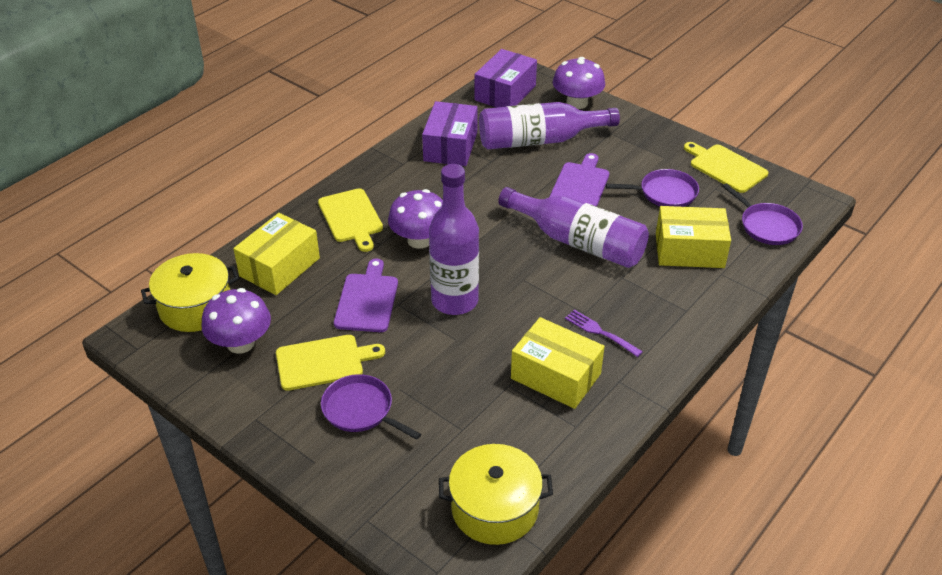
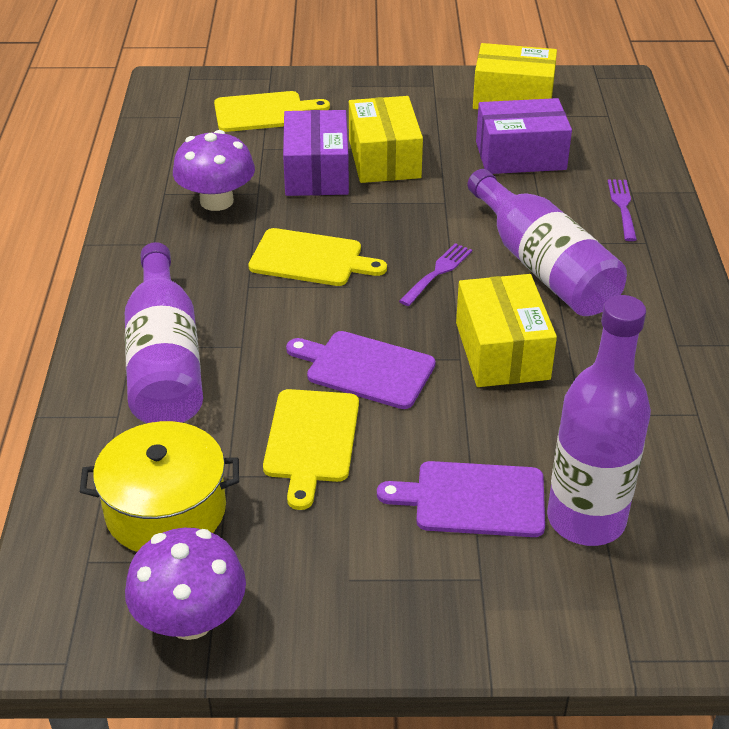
purple fork: [565,310,643,357] = 1 -> [399,243,472,306] [608,179,637,241] = 2
purple mushroom: [201,288,271,354] [388,189,443,249] [553,57,605,109] = 3 -> [125,528,246,640] [173,130,255,211] = 2
purple pan: [321,374,421,440] [606,169,699,207] [722,183,803,245] = 3 -> none = 0
yellow pot: [141,253,239,332] [439,444,553,545] = 2 -> [80,421,239,552] = 1

